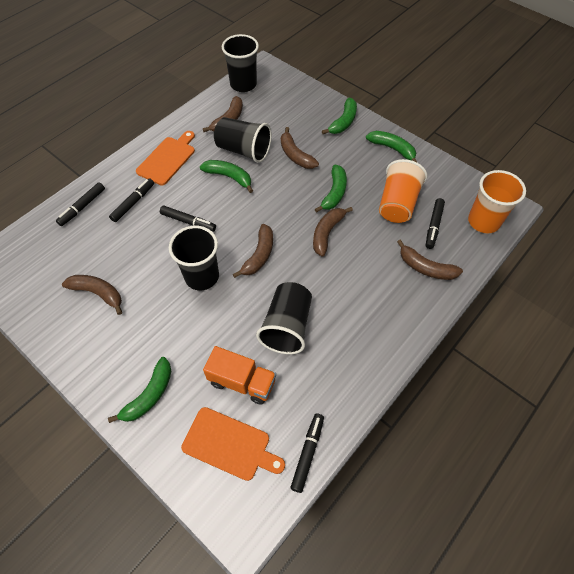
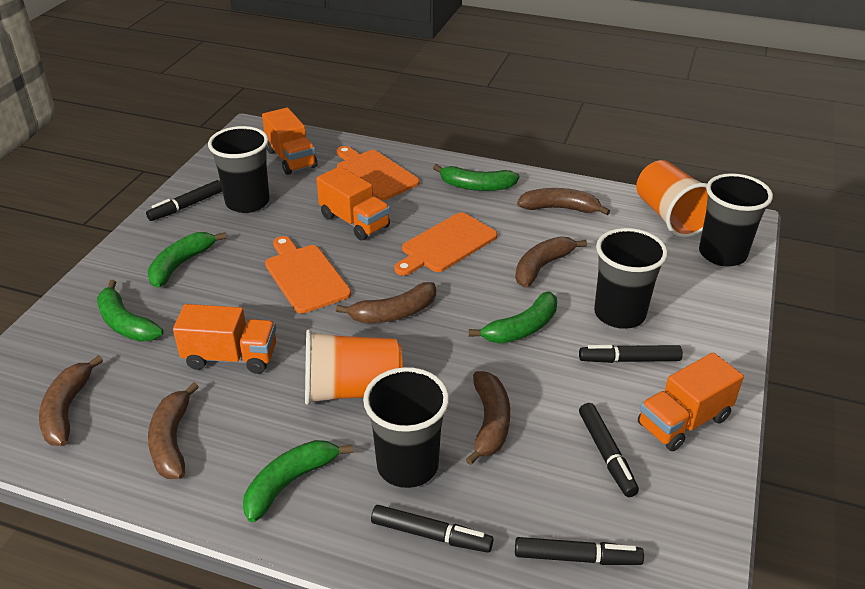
orange cutting board: [136,131,195,185] [181,407,285,481] = 2 -> [265,236,351,314] [337,146,420,200] [394,212,497,276] = 3
orange truck: [203,346,276,405] = 1 -> [173,304,276,374] [262,107,317,175] [316,166,390,241] [638,353,744,451] = 4

